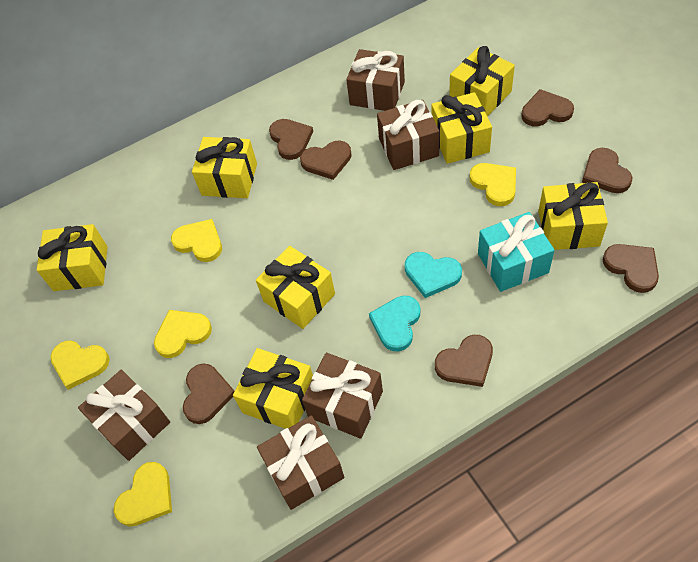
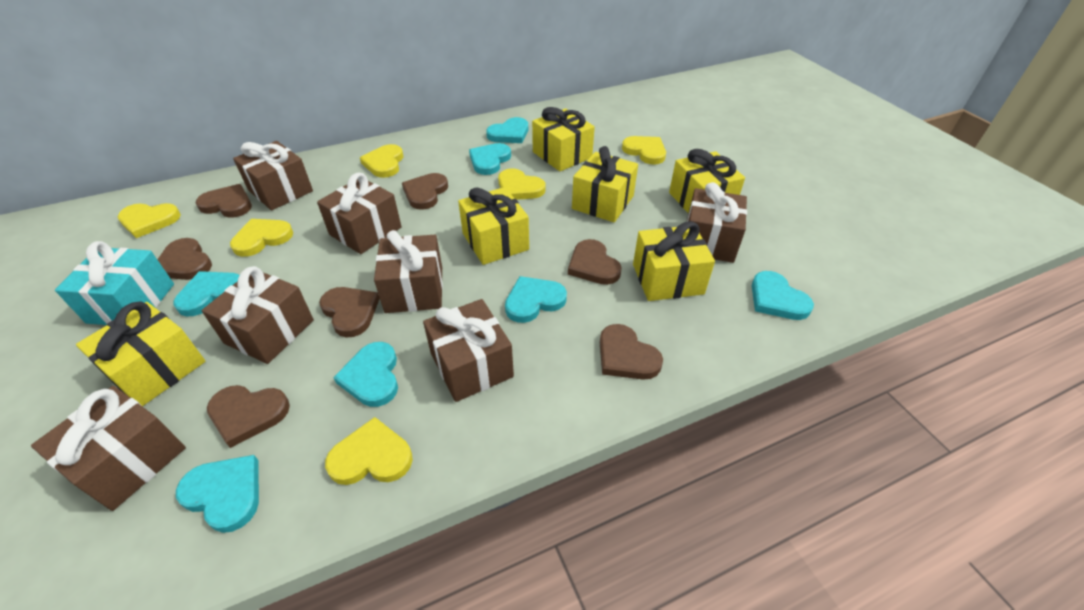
brown gift: [78,370,170,461] [257,415,345,510] [302,353,383,439] [346,49,405,111] [377,100,439,170] = 5 -> [31,386,186,511] [202,266,314,364] [233,141,313,210] [317,173,402,254] [374,230,443,313] [423,299,514,402] [687,182,747,263] = 7
turquoise heart: [369,296,420,352] [405,252,462,298] = 2 -> [173,271,239,316] [176,455,259,533] [333,342,398,407] [469,143,511,175] [486,117,528,143] [505,276,567,323] [752,271,814,320] = 7
yellow gift: [37,224,107,291] [192,137,257,198] [233,348,313,429] [256,246,335,329] [431,92,492,164] [449,46,515,116] [538,182,608,250] = 7 -> [76,302,205,406] [458,187,529,265] [532,107,595,171] [572,146,638,222] [633,221,715,301] [669,149,745,213] = 6
yellow heart: [50,341,110,390] [114,462,172,527] [154,310,212,358] [171,219,222,262] [470,163,516,206] = 5 -> [118,203,181,238] [230,219,293,257] [325,417,413,485] [360,144,403,178] [498,169,545,200] [622,136,666,165] = 6

